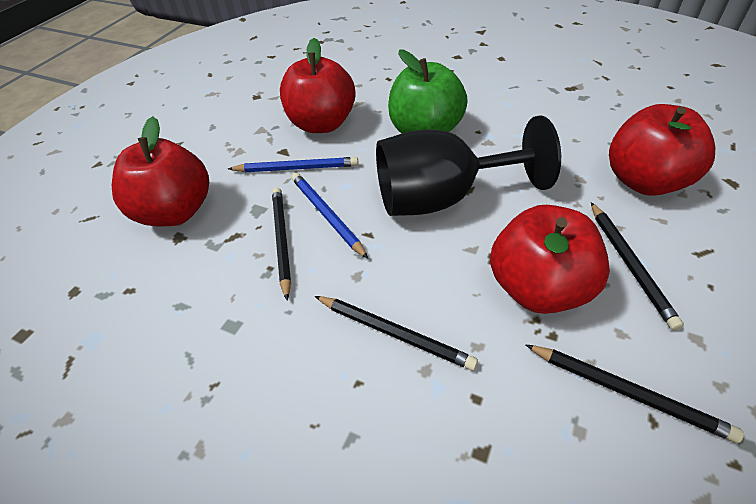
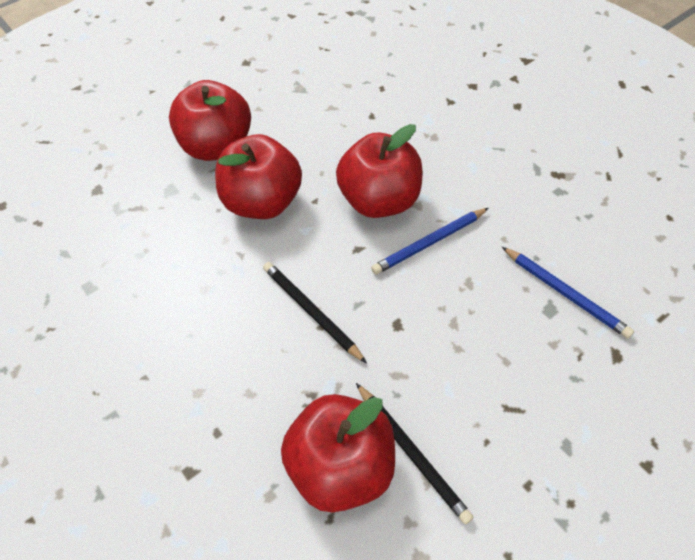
black goblet: [376,115,561,216] = 1 -> none = 0
black pencil: [272,188,291,300] [315,296,478,371] [525,344,744,443] [591,202,684,330] = 4 -> [263,262,367,363] [356,383,474,525] = 2
green apple: [388,49,468,134] = 1 -> none = 0

